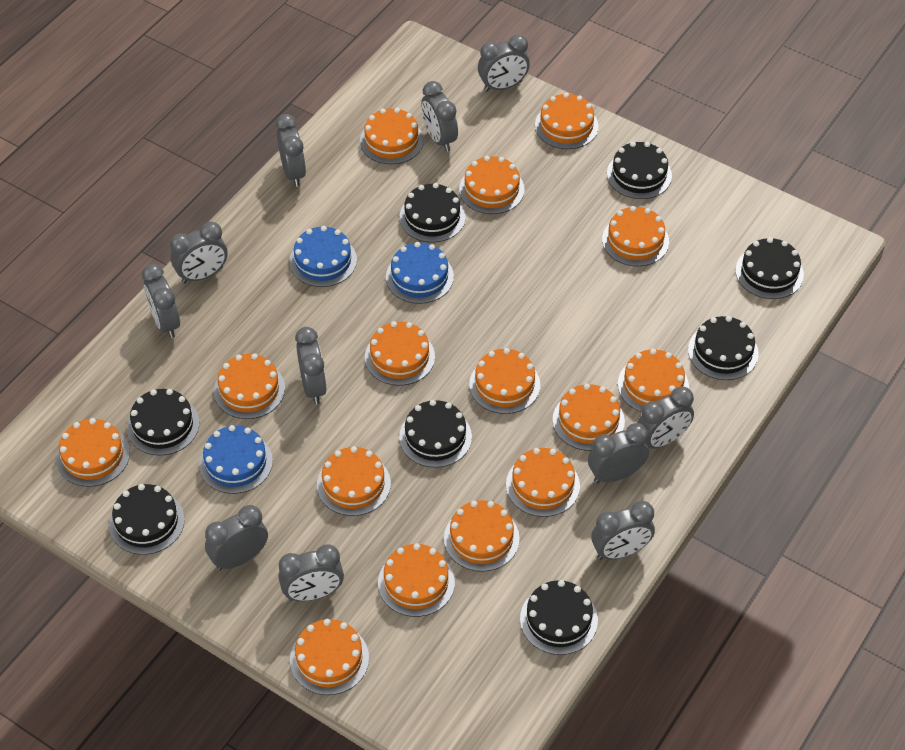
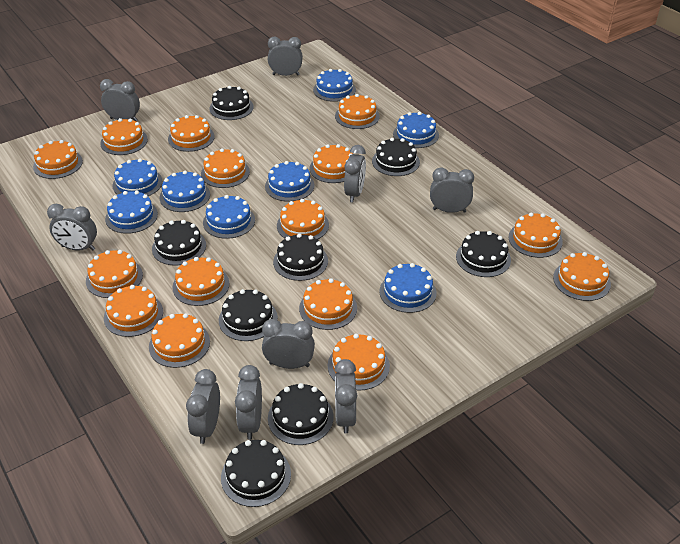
blue cake: [199,425,273,494] [289,226,357,287] [386,242,454,304] = 3 -> [105,191,158,234] [113,159,163,196] [160,171,210,212] [203,195,255,239] [265,161,315,202] [313,69,356,102] [379,263,437,313] [393,112,439,148] = 8
grey clock: [142,264,180,338] [170,222,227,283] [205,505,268,570] [276,114,306,187] [278,544,344,601] [295,327,327,404] [421,81,458,152] [478,34,530,92] [588,423,649,483] [591,501,655,560] [637,386,694,449] = 11 -> [47,204,97,251] [100,79,140,122] [186,369,220,444] [235,365,262,440] [262,319,315,369] [268,36,303,76] [335,359,357,433] [344,145,366,202] [430,167,474,213] = 9

